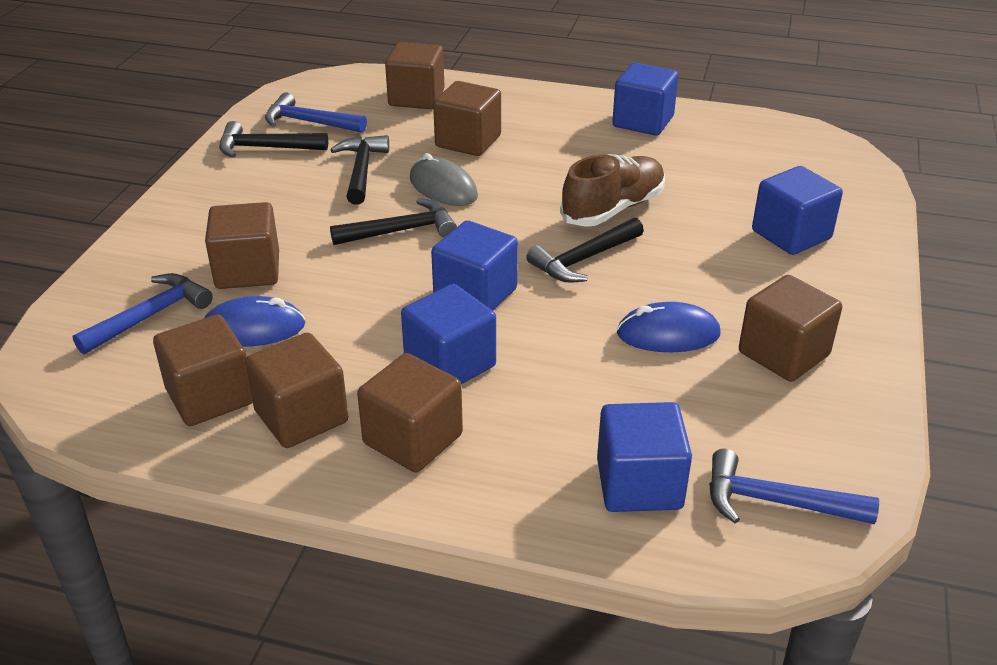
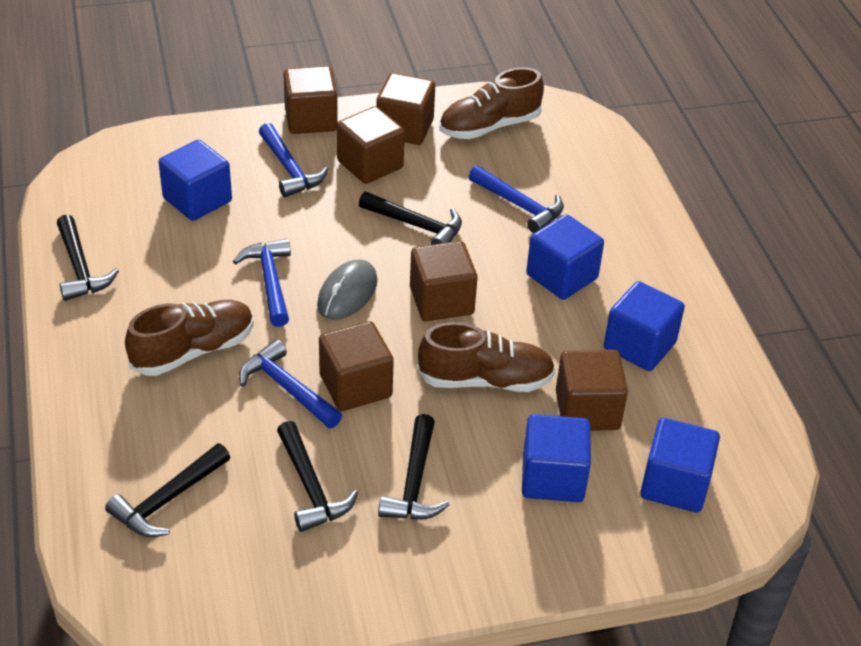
black hammer: [219,121,328,158] [330,135,389,204] [330,198,457,245] [526,218,644,283] = 4 -> [57,215,119,301] [105,443,230,537] [277,421,358,532] [359,191,462,245] [378,414,450,520] = 5
blue hammer: [73,273,213,355] [265,93,367,133] [709,449,879,524] = 3 -> [233,238,291,327] [239,339,342,428] [259,123,328,197] [468,165,564,233] = 4
blue mouse: [204,296,305,347] [617,302,721,352] = 2 -> none = 0
brown cube: [153,314,253,426] [205,202,279,289] [245,333,349,448] [357,353,463,473] [385,42,444,109] [433,81,501,156] [739,275,842,382] = 7 -> [283,66,338,134] [319,321,394,411] [337,106,405,184] [376,73,435,145] [410,241,478,321] [556,350,628,431] = 6
brown shoe: [560,154,665,227] = 1 -> [125,300,254,376] [417,322,555,392] [439,67,544,139] = 3

